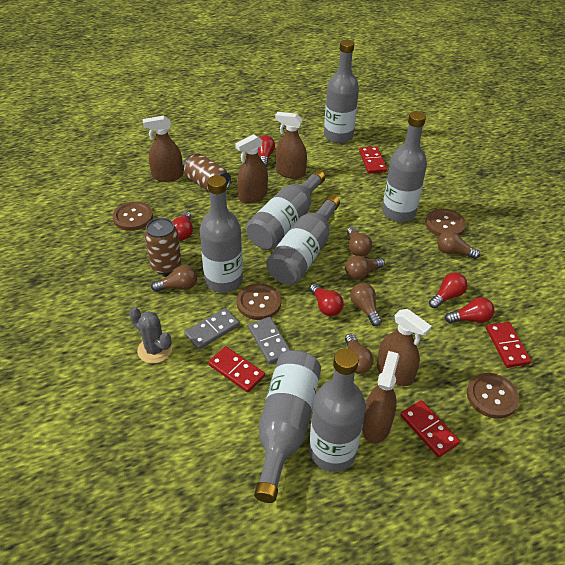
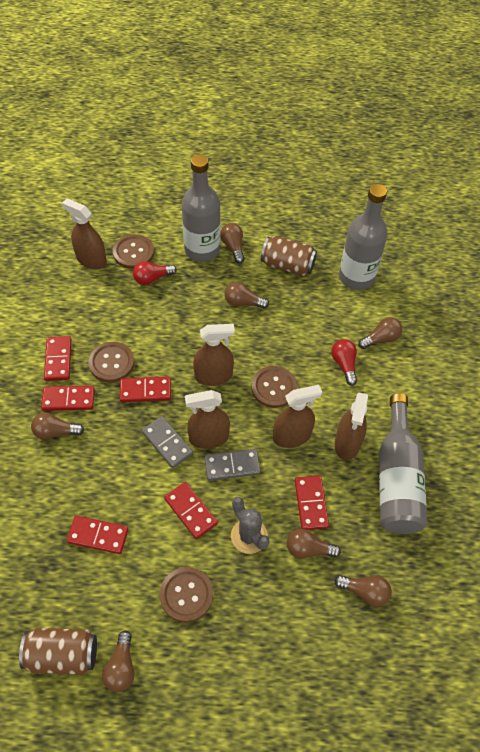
brown light bulb: [151,265,197,292] [345,256,385,280] [345,333,374,374] [347,227,372,256] [350,283,382,326] [437,231,480,259] = 6 -> [31,412,84,440] [102,630,135,692] [221,223,245,264] [225,282,269,309] [287,529,341,559] [334,575,392,607] [358,317,402,349] = 7
grey bottle: [200,175,243,293] [246,170,325,250] [254,350,321,503] [266,195,340,285] [309,348,366,472] [324,40,359,143] [382,111,427,222] = 7 -> [182,154,221,262] [339,184,387,290] [379,393,427,534] = 3
red domino: [208,346,265,393] [359,146,387,174] [401,400,460,457] [486,322,531,368] = 4 -> [41,386,95,411] [44,336,72,381] [67,516,129,554] [120,377,171,402] [164,482,218,539] [295,475,329,530] = 6
red light bulb: [172,211,193,240] [258,135,275,167] [310,283,344,316] [429,272,468,309] [445,297,494,323] = 5 -> [133,261,177,285] [331,339,357,386] = 2

